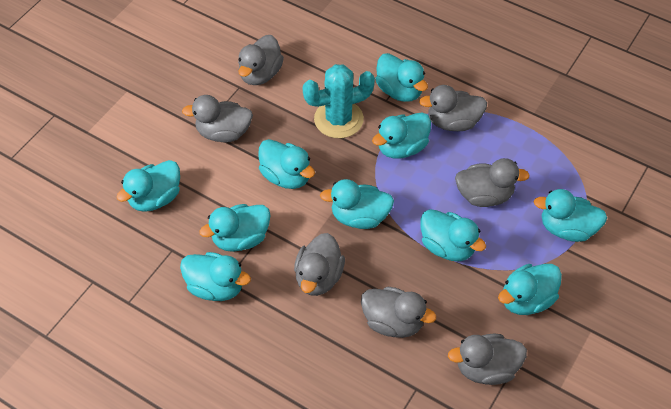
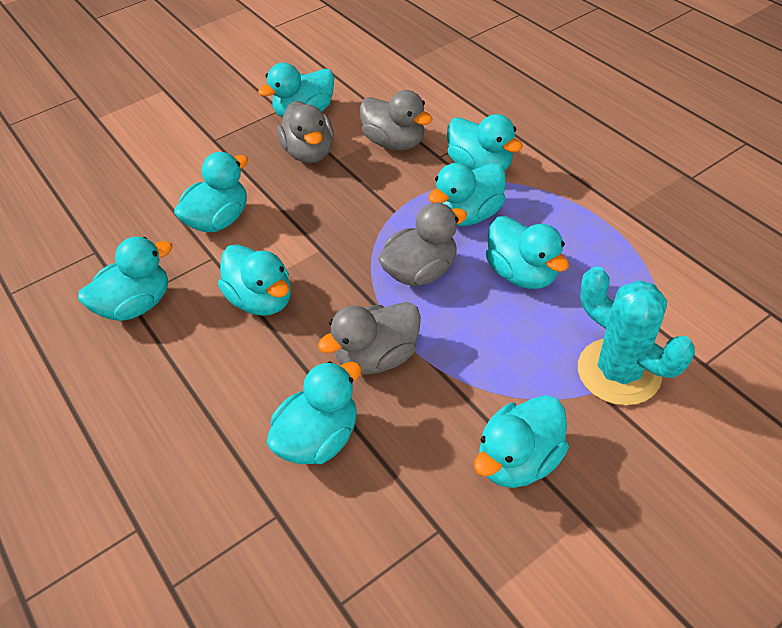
grey duck: [182,95,253,142] [238,35,284,85] [294,233,345,296] [361,287,436,338] [419,85,487,131] [448,334,527,385] [455,158,530,207] = 7 -> [277,101,334,163] [318,302,421,374] [360,90,433,150] [378,203,467,286] = 4
turquoise duck: [116,160,180,212] [180,252,251,301] [199,204,271,252] [258,139,315,189] [320,179,394,229] [372,112,431,159] [375,53,428,102] [420,209,486,261] [498,264,562,315] [534,189,607,242] = 10 -> [78,237,173,321] [174,152,248,232] [218,244,291,316] [258,63,334,118] [267,361,362,464] [428,163,506,226] [447,114,523,171] [474,395,569,488] [486,216,569,289] = 9

